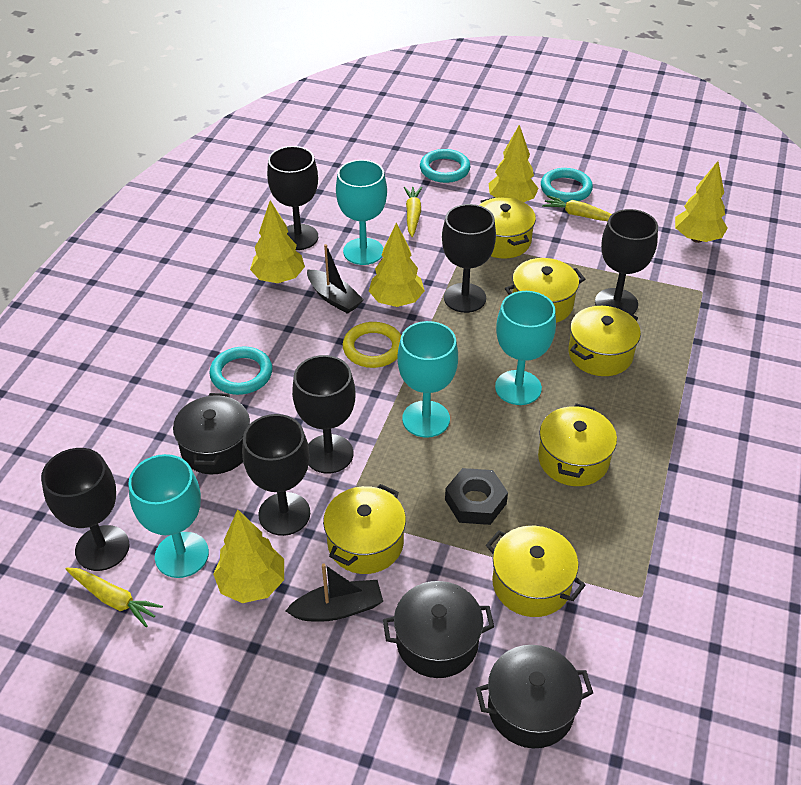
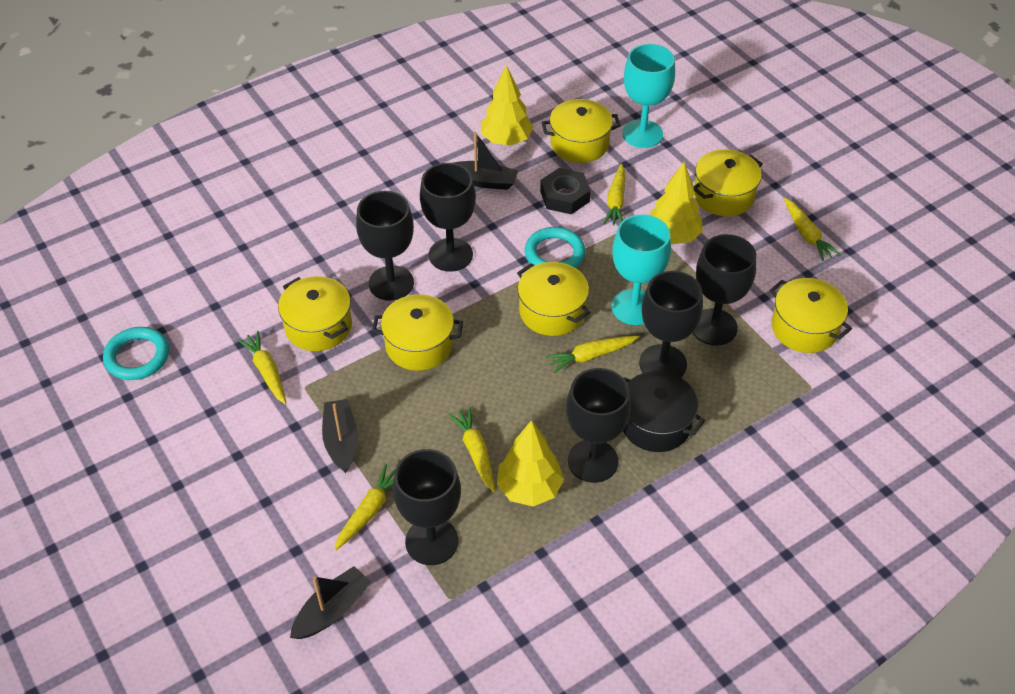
black boat: [286,564,383,622] [307,244,364,314] = 2 -> [290,566,371,639] [322,399,358,473] [453,132,518,190] = 3
black pot: [173,393,250,474] [383,581,494,678] [476,645,593,749] = 3 -> [623,371,705,452] = 1
turquoise goblet: [128,454,209,578] [336,160,387,265] [397,321,458,438] [495,291,556,405] = 4 -> [611,214,671,325] [622,44,675,148] = 2
turquoise ring: [209,347,272,395] [420,149,470,183] [541,168,593,203] = 3 -> [103,327,169,380] [525,227,585,268] = 2
yellow carrot: [66,567,163,627] [404,187,422,237] [542,195,612,221] = 3 -> [237,331,287,404] [334,464,396,551] [448,407,495,492] [545,335,639,373] [603,163,625,225] [784,198,841,261] = 6
yellow ring: [343,322,401,368] = 1 -> none = 0
yellow tree: [213,509,284,603] [250,200,305,283] [369,222,425,307] [488,125,539,202] [675,161,728,243] = 5 -> [481,65,534,145] [497,420,564,507] [649,162,703,244] = 3

